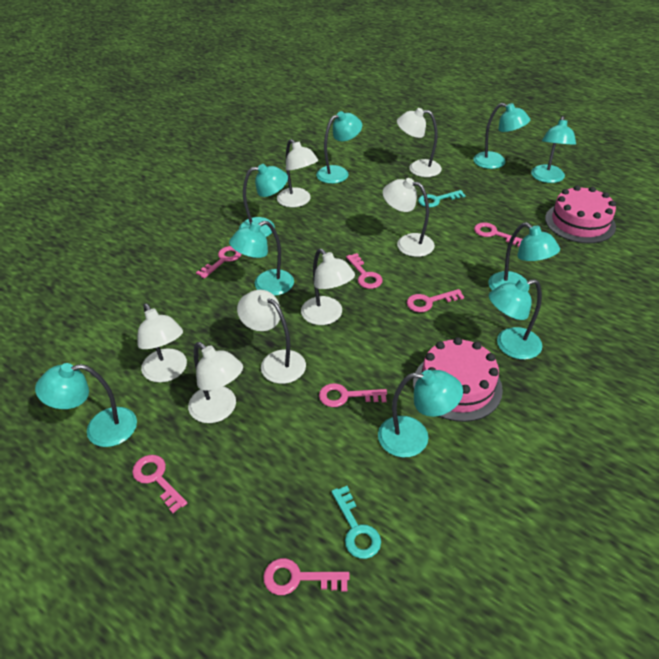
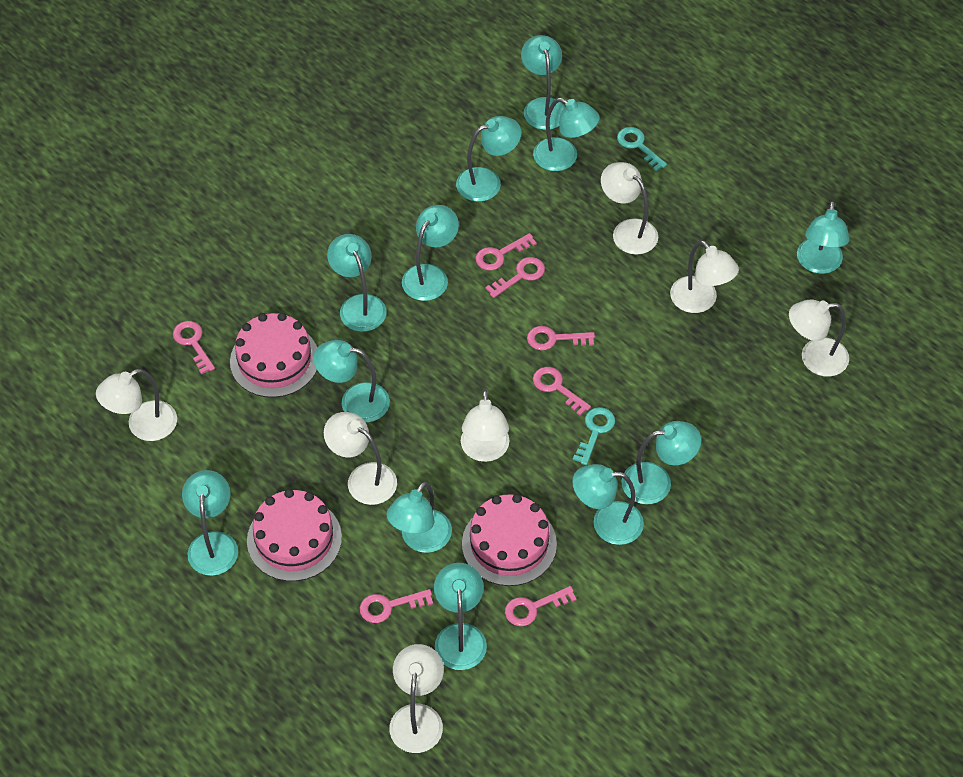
pink cake: [413,337,503,422] [545,185,616,243] = 2 -> [230,313,317,398] [247,489,342,581] [462,494,557,586] = 3
turquoise lamp: [35,363,137,447] [229,221,294,296] [239,164,288,237] [316,111,362,184] [378,370,463,457] [473,103,530,169] [488,223,560,291] [489,279,542,360] [531,116,576,183] = 9 -> [182,470,238,576] [314,340,390,423] [327,234,387,332] [386,481,452,553] [402,205,459,301] [434,563,487,670] [456,116,521,202] [521,35,565,130] [533,98,600,171] [572,464,644,545] [621,421,701,504] [797,201,850,274] = 12

